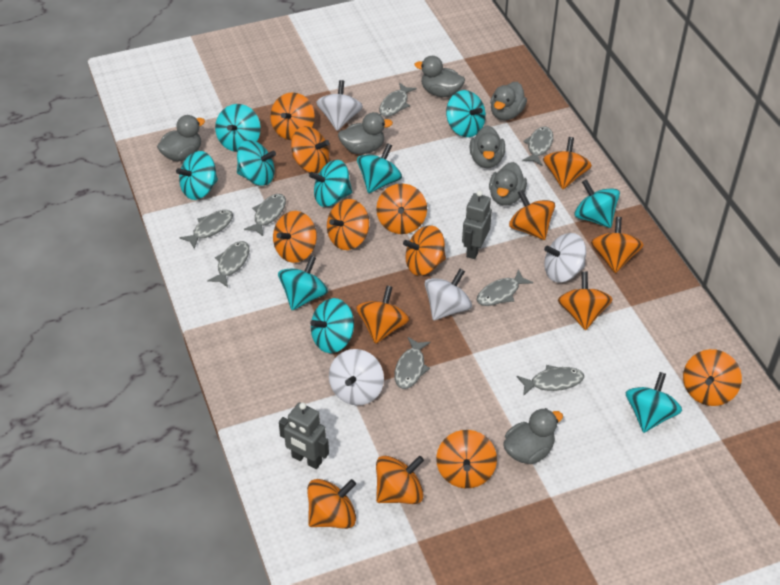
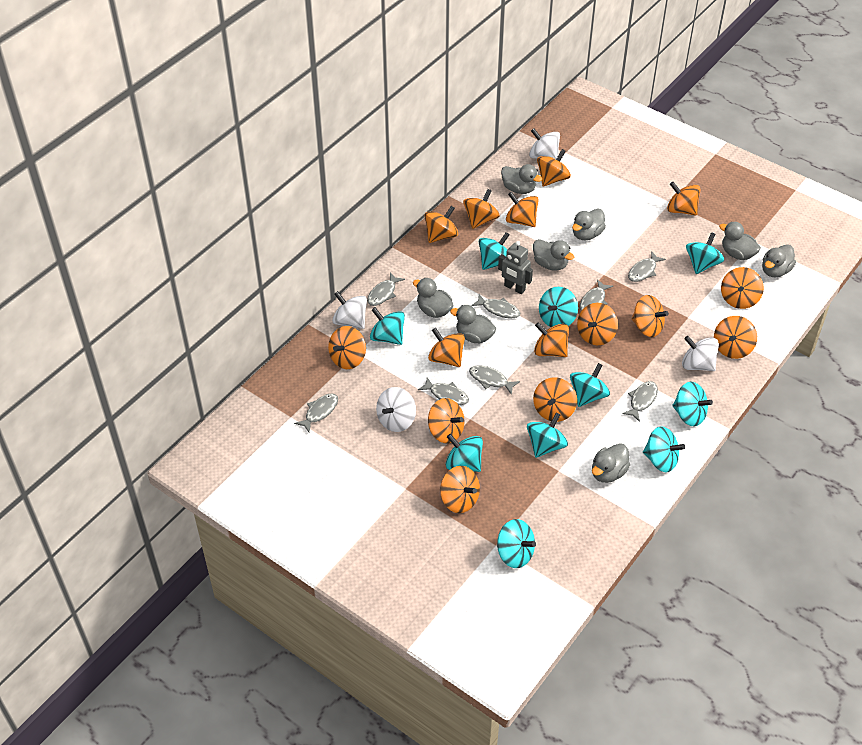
grey duck: [157,115,205,161] [338,112,393,154] [414,56,465,97] [469,125,505,168] [489,162,527,206] [490,82,527,120] [504,408,563,464] = 7 -> [413,278,453,318] [450,305,496,343] [501,164,542,194] [533,239,574,271] [572,208,606,241] [592,443,630,483] [719,222,761,260] [762,244,796,277] = 8
grey robot: [279,402,329,469] [462,190,492,259] = 2 -> [498,241,533,294] = 1

